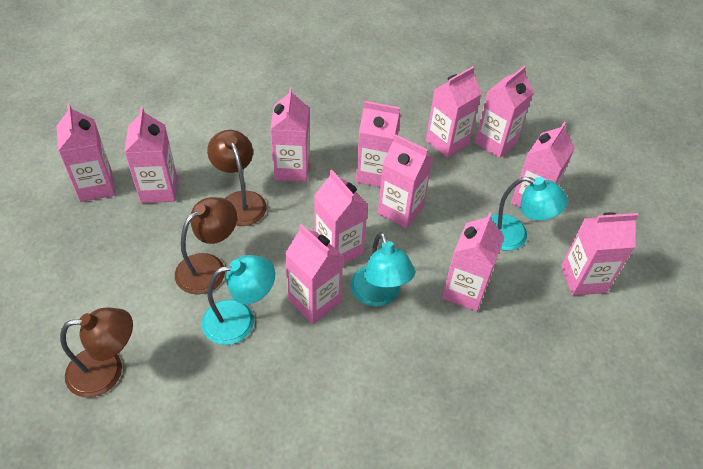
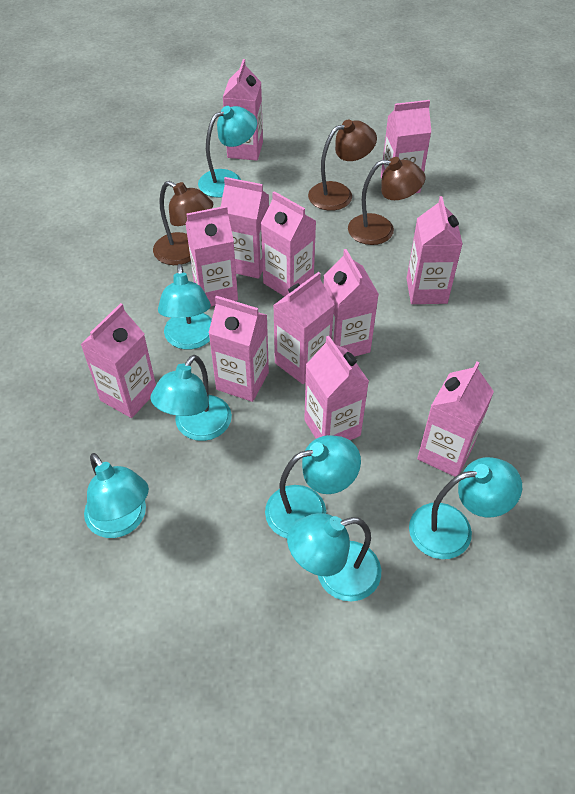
turquoise lamp: [201,255,275,345] [350,232,415,307] [491,177,568,251] = 3 -> [84,453,149,538] [151,355,232,441] [158,264,212,350] [198,106,257,198] [265,435,361,538] [287,513,381,601] [409,457,522,559] = 7

